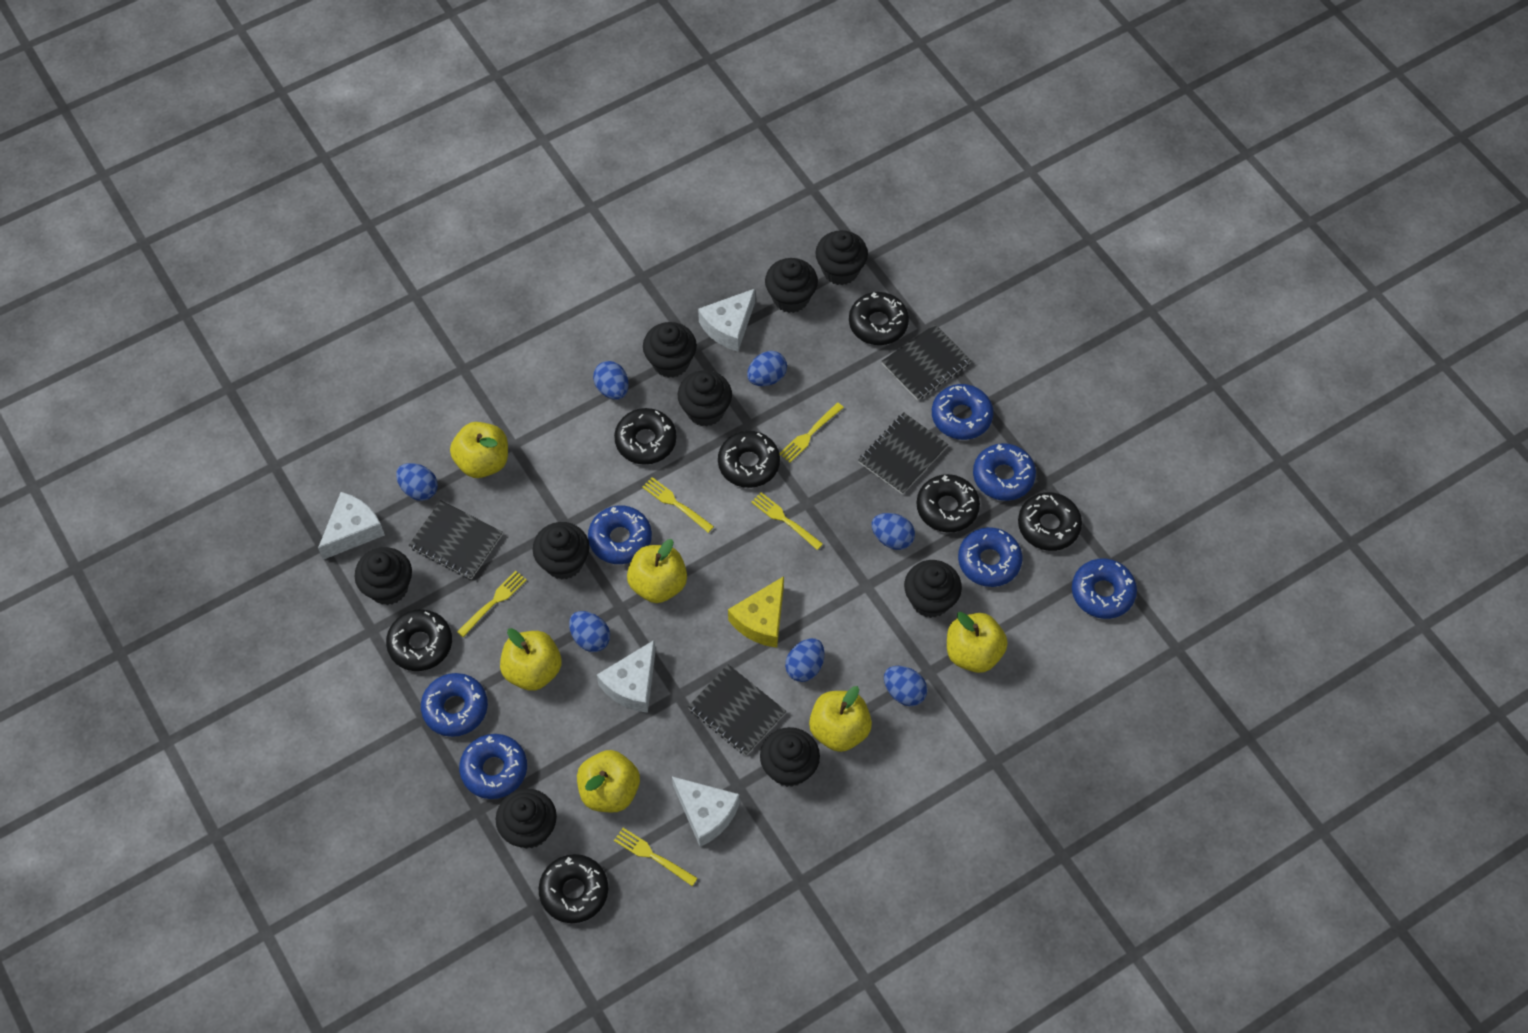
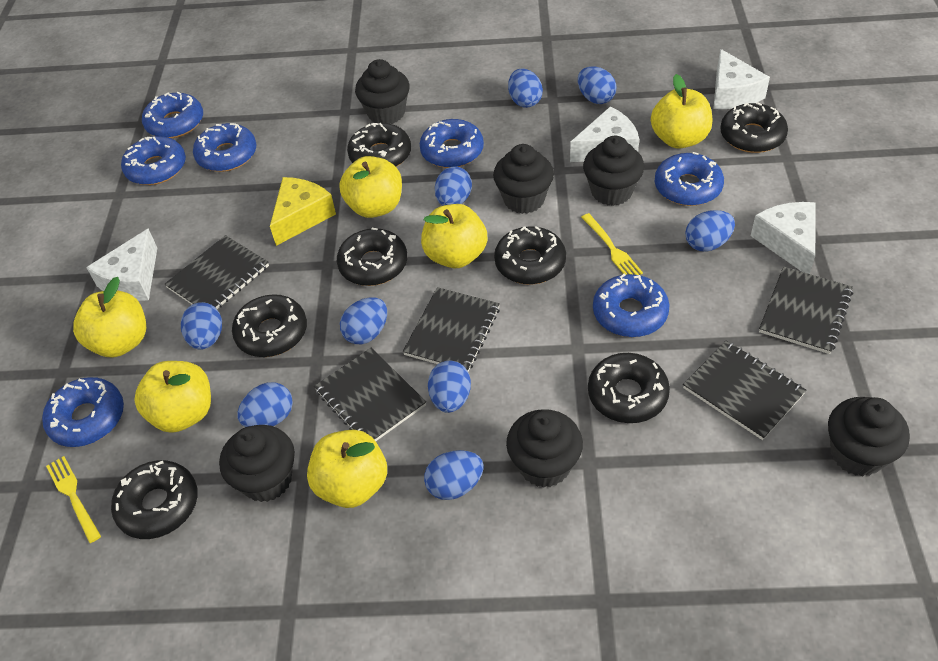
black cupcake: [354,547,412,605] [496,789,557,849] [533,522,590,580] [643,322,697,378] [678,370,732,427] [760,727,820,787] [765,258,818,313] [815,230,868,285] [904,560,962,618] = 9 -> [219,425,295,502] [355,59,410,124] [493,144,554,214] [506,409,583,488] [583,136,644,206] [828,397,910,476] = 6
black notebook: [408,500,503,579] [688,664,786,756] [858,412,948,495] [881,324,972,400] = 4 -> [165,235,269,309] [314,348,426,441] [403,287,500,372] [683,340,806,440] [759,267,853,354] = 5
blue egg: [396,463,438,501] [569,611,610,652] [593,361,629,400] [747,351,787,386] [785,638,824,682] [871,513,915,550] [884,666,927,706] = 7 -> [181,302,222,350] [237,382,293,427] [340,297,387,344] [424,450,484,500] [428,360,471,413] [435,166,472,206] [508,68,543,108] [578,66,617,104] [685,210,735,252] = 9
yellow fork: [457,571,527,637] [614,828,698,886] [642,477,714,533] [751,492,823,550] [779,402,844,463] = 5 -> [46,456,101,543] [581,213,643,275] = 2

